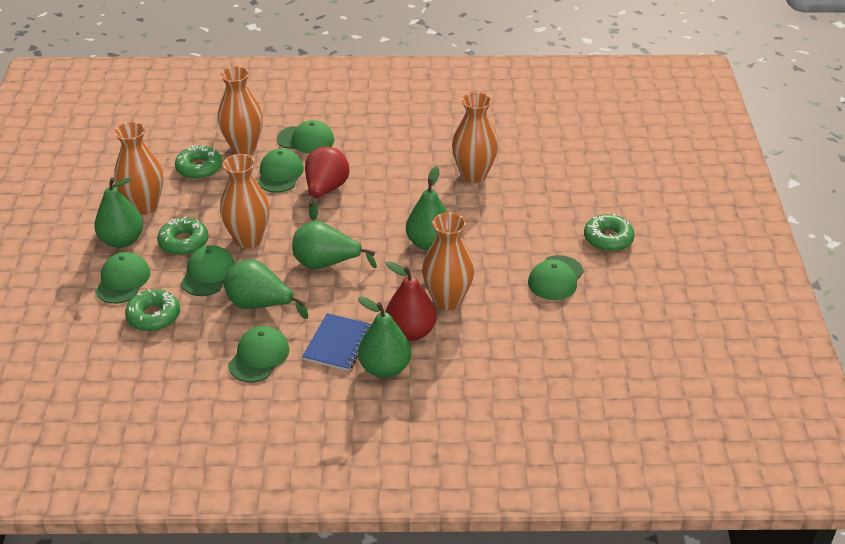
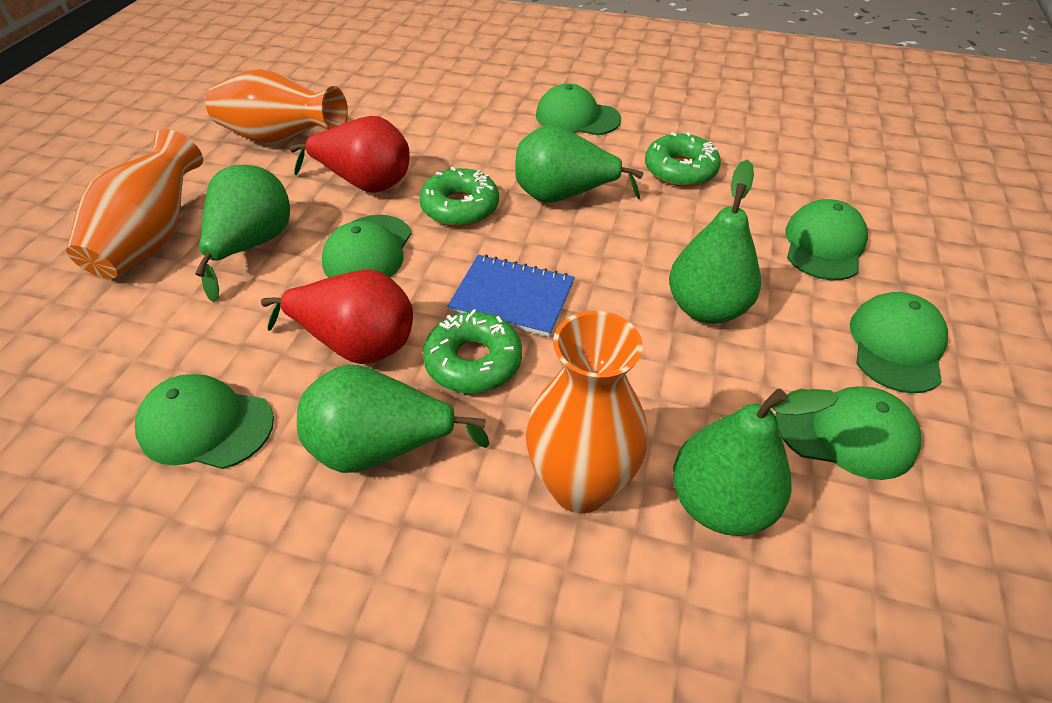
green donut: [125,289,180,331] [157,216,209,255] [175,144,222,179] [584,213,635,252] = 4 -> [419,167,499,226] [423,309,522,393] [645,132,721,187] = 3
orange vase: [114,122,163,215] [218,66,263,155] [220,154,270,249] [422,212,475,310] [452,92,498,183] = 5 -> [66,129,203,279] [205,69,348,144] [526,311,648,514] = 3

